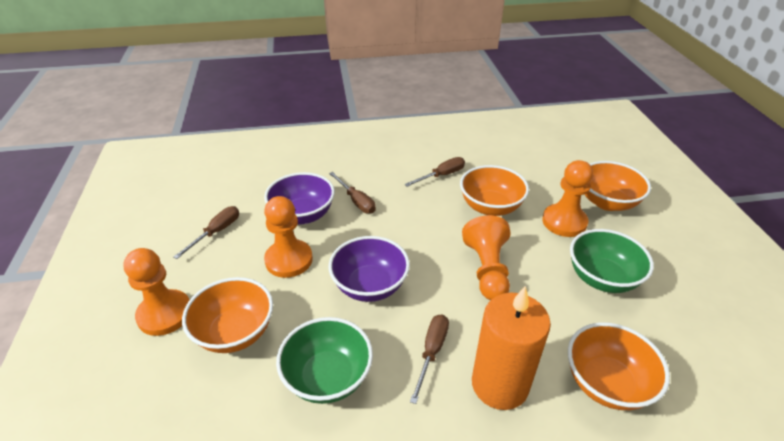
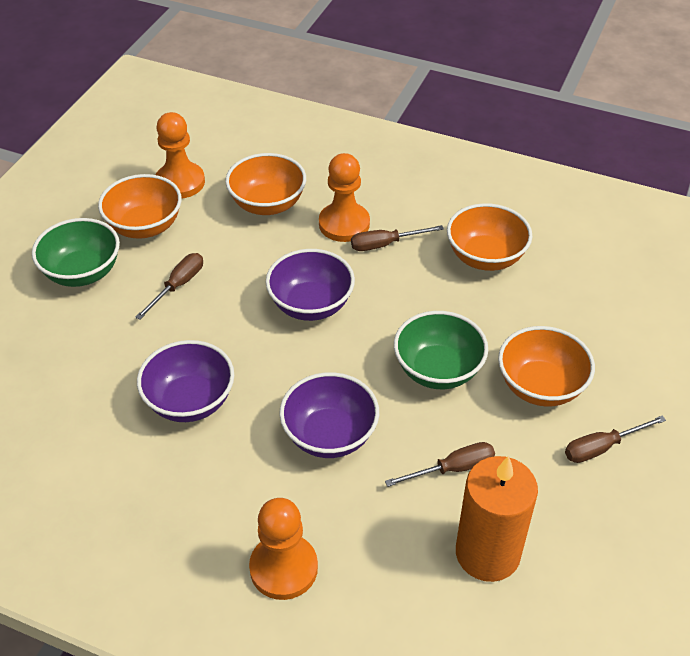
orange pawn: [123,248,189,336] [264,196,313,278] [462,215,511,300] [542,160,593,237] = 4 -> [156,112,205,198] [249,498,318,600] [319,153,370,242] = 3
purple bowl: [264,172,335,225] [329,236,410,302] = 2 -> [137,340,234,422] [266,249,355,321] [279,372,379,458] = 3

